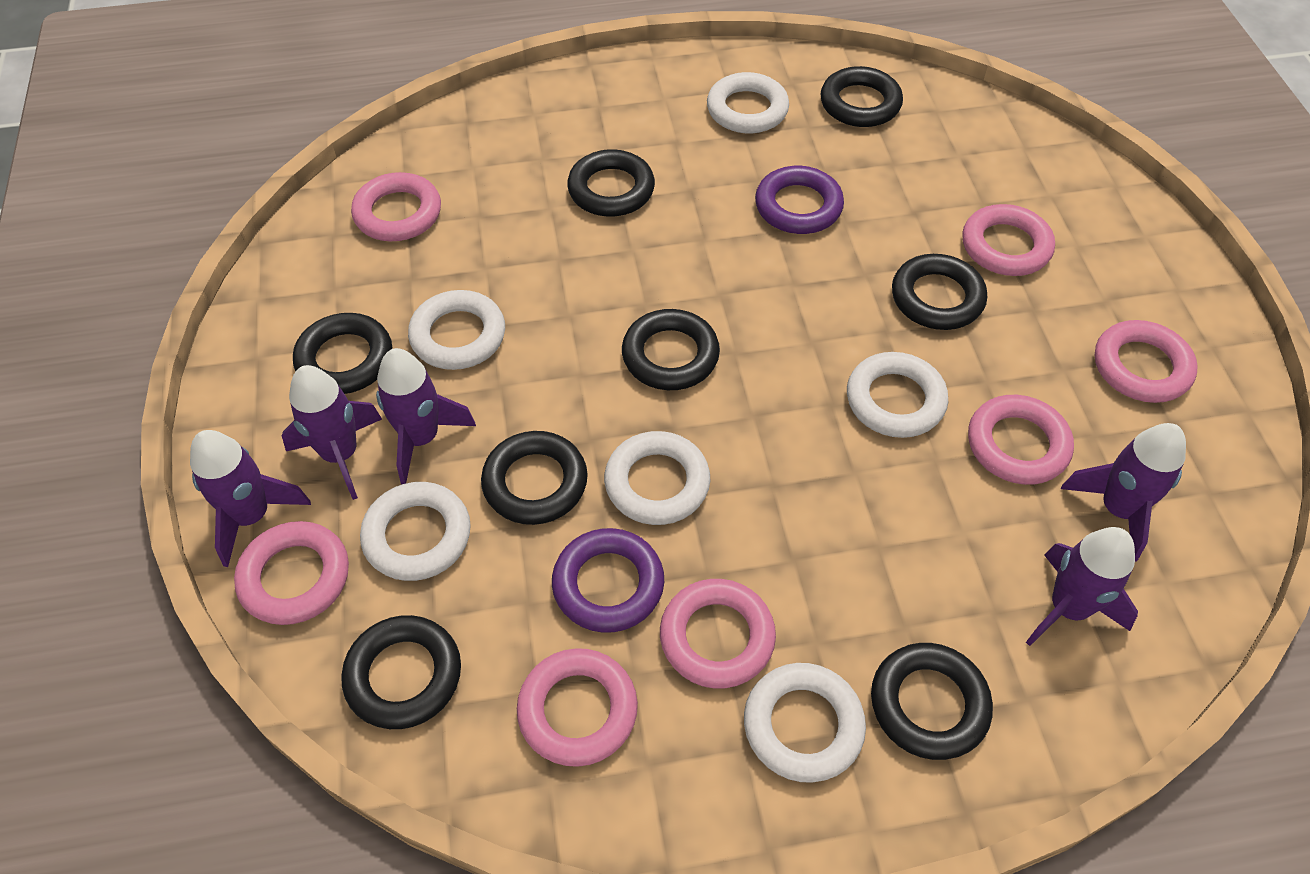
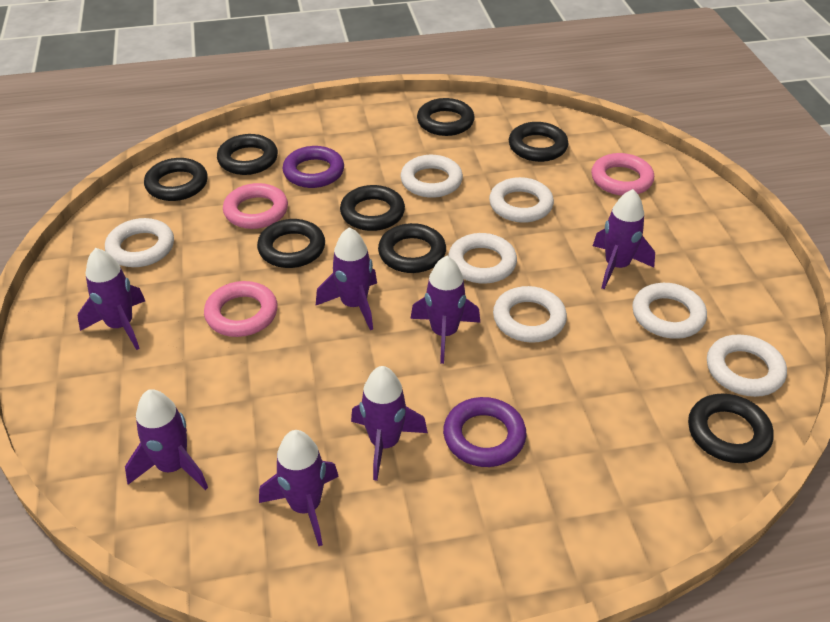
pink ring: [234,521,349,625] [351,172,441,241] [517,648,638,767] [660,579,776,689] [962,204,1055,276] [968,395,1074,485] [1095,320,1198,403] = 7 -> [204,281,278,337] [223,183,288,229] [591,153,654,196] = 3
purple rocket: [190,430,311,567] [282,365,382,500] [376,348,476,485] [1026,527,1138,646] [1061,423,1186,561] = 5 -> [78,248,145,350] [125,389,208,490] [259,430,339,546] [316,227,377,330] [351,366,428,481] [410,256,480,364] [593,189,655,289] = 7
white ring: [360,482,471,581] [408,290,505,370] [604,431,710,525] [707,72,789,133] [744,663,866,783] [847,352,948,438] = 6 -> [105,218,174,267] [401,155,463,198] [448,233,517,284] [489,177,554,223] [493,286,567,343] [632,283,707,339] [707,335,787,397] = 7

